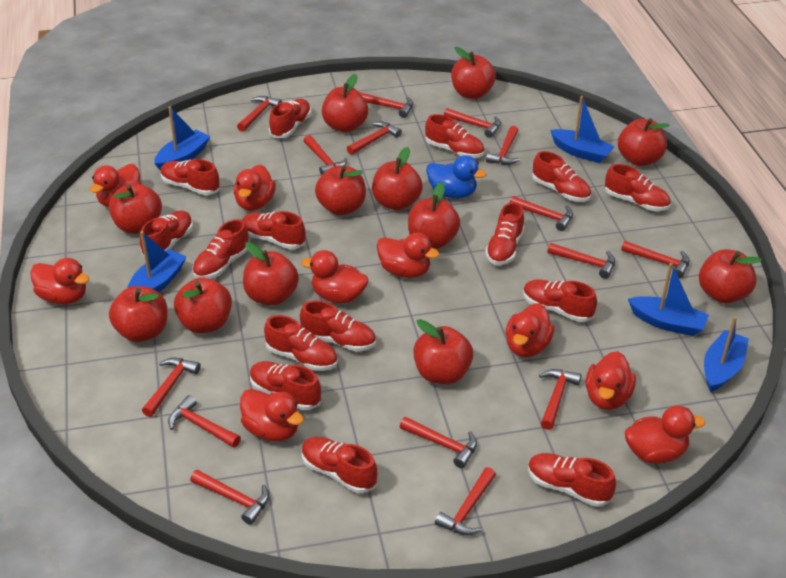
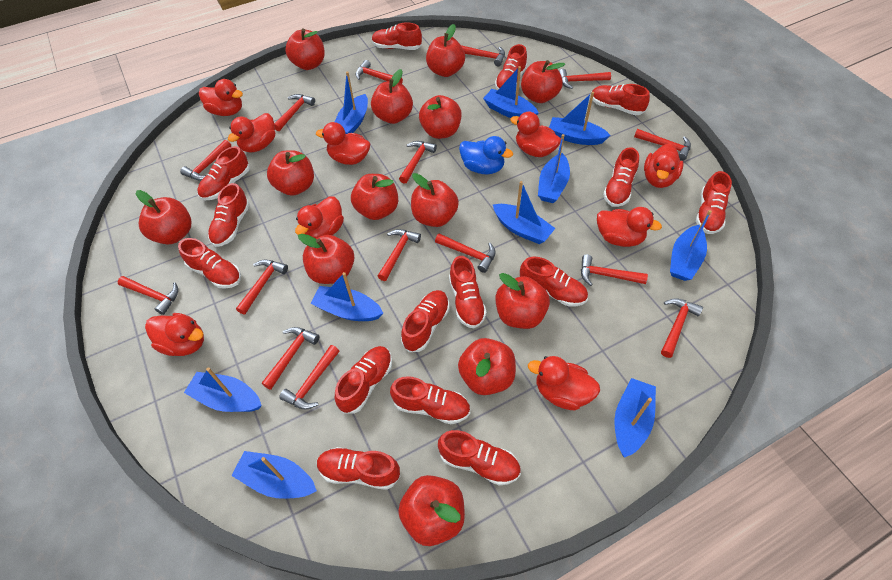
blue boat: [127,231,187,292] [154,106,211,171] [550,96,615,163] [628,263,709,336] [704,316,749,392] = 5 -> [184,367,262,412] [231,451,317,499] [310,272,383,321] [335,71,368,134] [483,66,538,118] [493,181,555,244] [538,134,570,203] [549,92,611,145] [614,378,656,458] [670,210,712,281] = 10
red apple: [109,183,162,234] [109,286,167,342] [174,278,232,333] [243,242,299,306] [315,165,366,215] [322,74,368,132] [372,147,423,210] [408,182,460,249] [413,319,473,384] [451,47,496,99] [618,118,670,166] [699,249,762,303] = 12 -> [136,190,191,244] [267,150,314,196] [285,28,325,70] [298,234,354,284] [351,174,398,220] [371,69,413,124] [398,475,465,546] [411,173,459,227] [419,95,462,139] [426,24,465,77] [458,338,516,395] [495,273,550,329] [521,60,565,103] = 13

